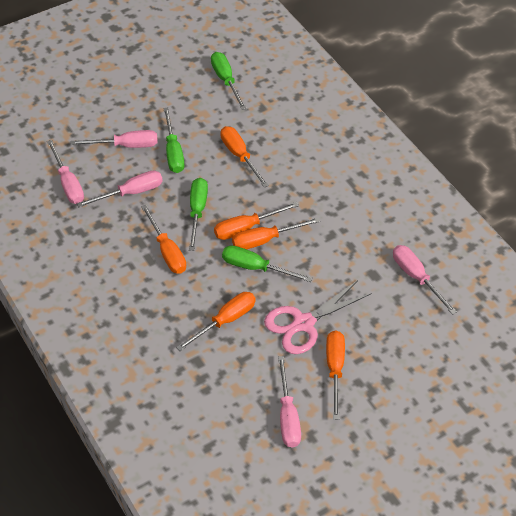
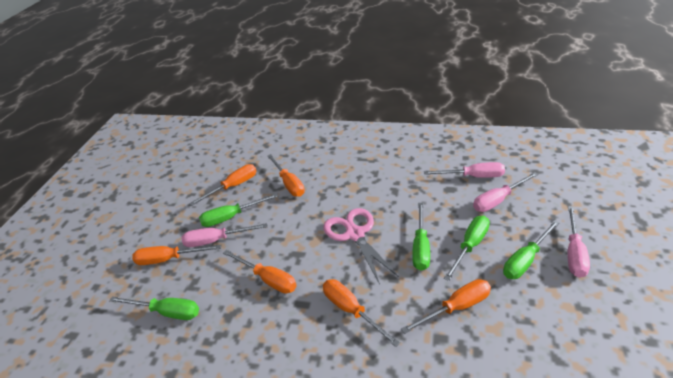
green screwdriver: [163,108,184,173] [189,178,208,251] [211,52,247,110] [222,245,312,282] = 4 -> [109,296,199,320] [199,193,278,227] [412,203,430,271] [444,216,490,281] [503,220,560,279] = 5
pink screwdriver: [47,140,84,204] [71,130,158,148] [77,170,163,208] [278,356,301,448] [393,245,457,315] = 5 -> [182,223,268,247] [424,162,505,178] [473,172,538,212] [567,206,590,278] = 4

